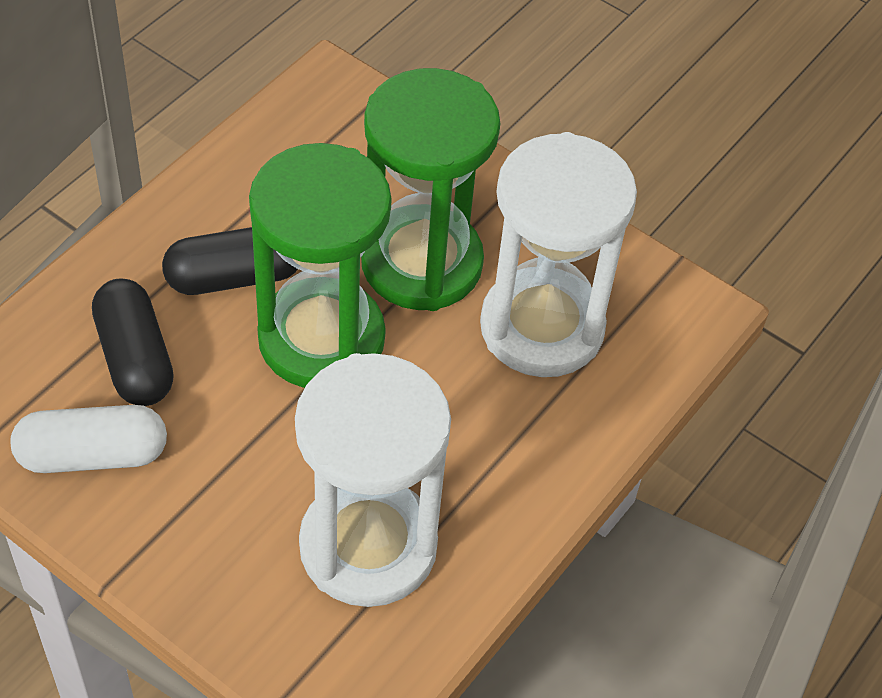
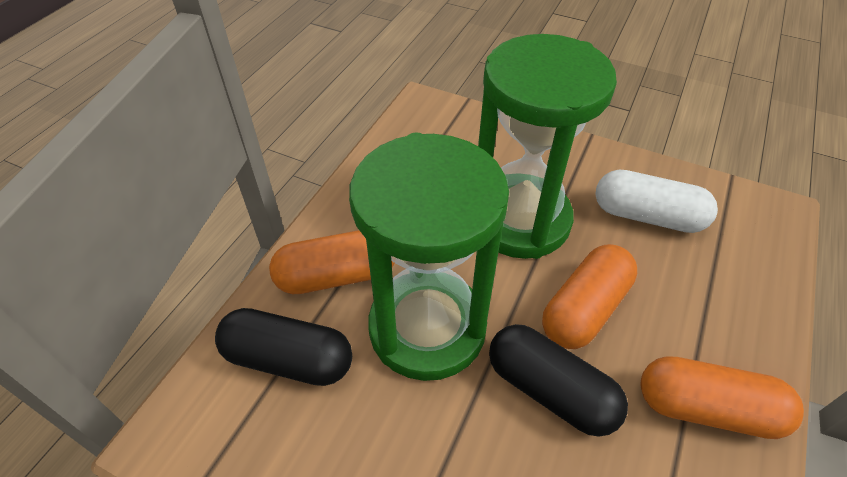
orange capsule: none = 0 -> [269,230,394,294] [542,244,637,349] [641,356,804,439] = 3
white hourglass: [295,353,451,607] [480,132,637,377] = 2 -> none = 0

